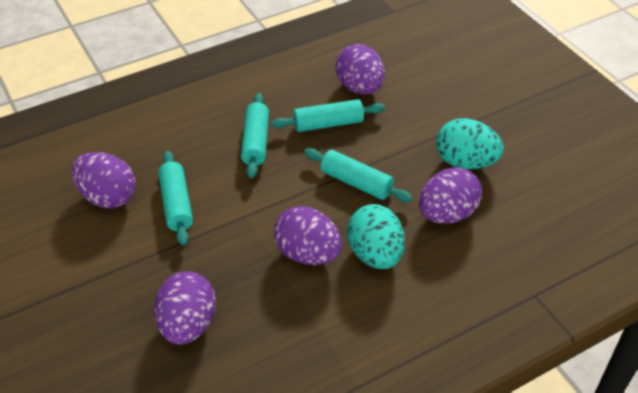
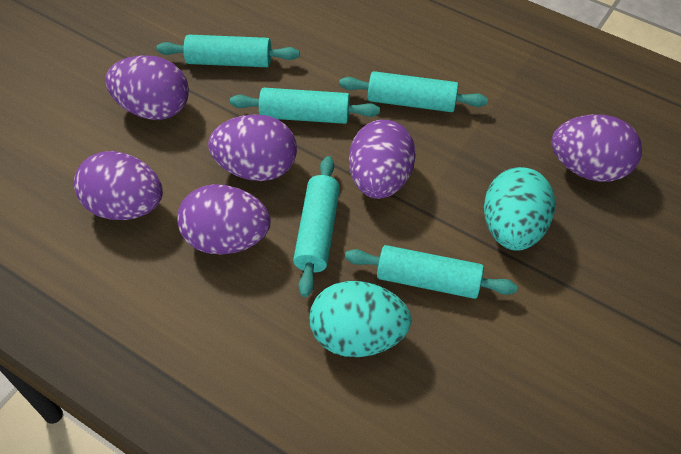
purple egg: [72,152,136,208] [154,272,216,345] [274,206,342,265] [336,44,385,94] [419,167,482,224] = 5 -> [74,151,163,220] [105,55,189,120] [177,184,271,254] [208,114,297,181] [349,120,416,199] [551,114,642,182] = 6
turquoise rolling pin: [158,151,193,246] [241,93,269,178] [271,99,385,132] [304,148,413,202] = 4 -> [156,35,299,67] [230,88,380,124] [293,156,340,297] [339,71,488,112] [345,245,517,299] = 5

